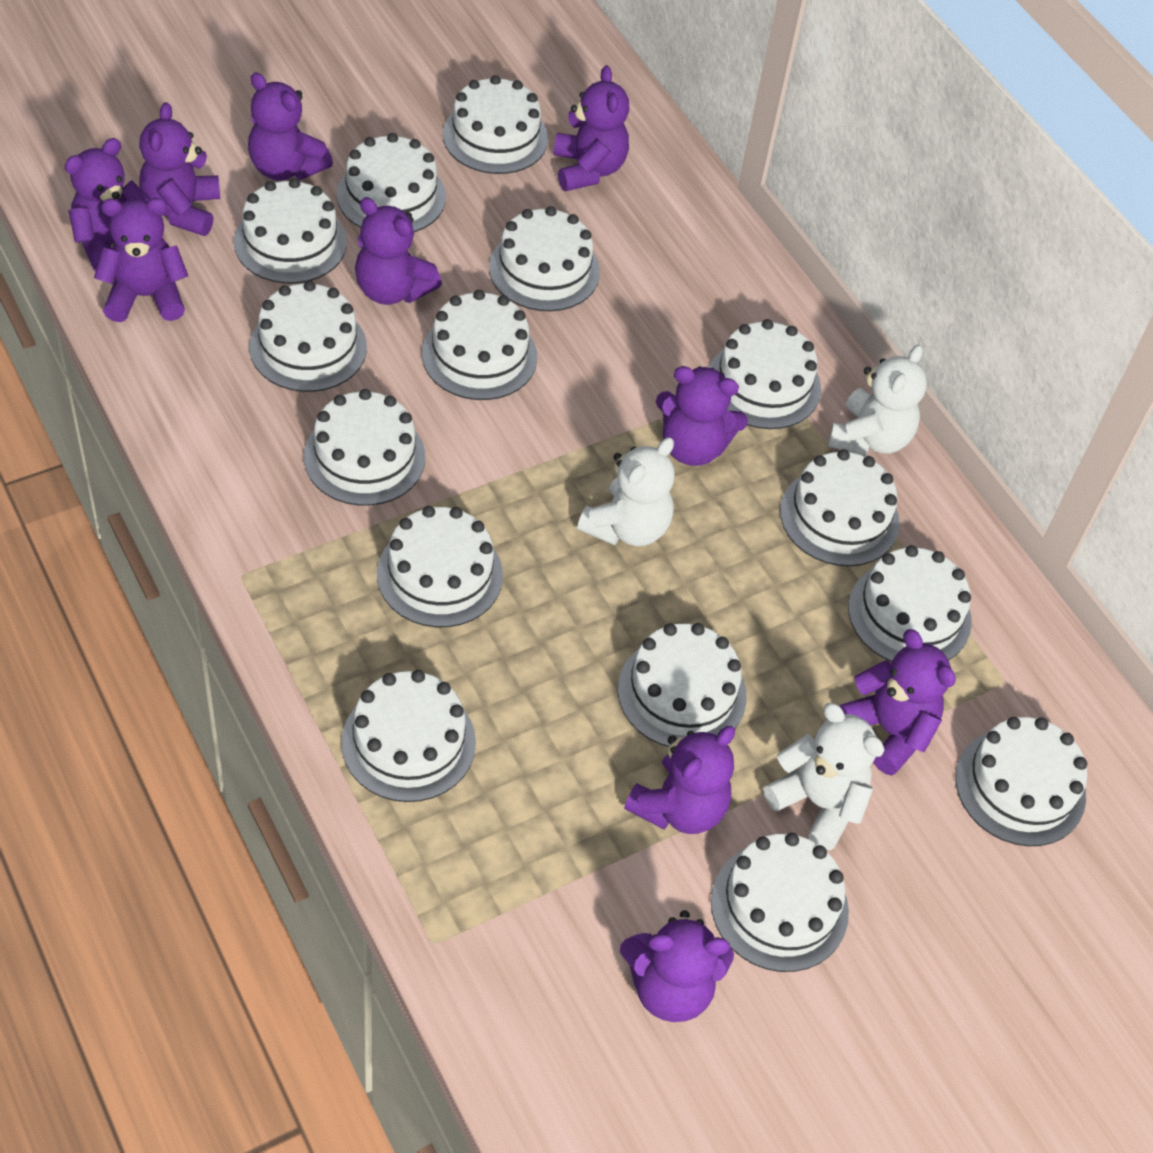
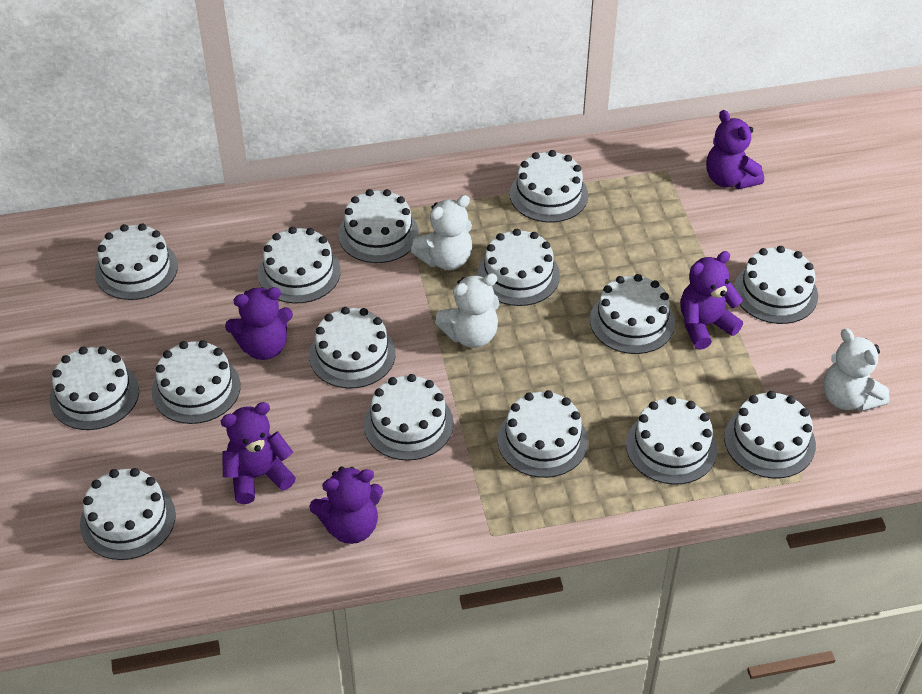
purple teddy bear: [65,138,150,272] [94,198,188,322] [139,102,220,236] [248,73,333,181] [355,197,442,305] [554,66,629,191] [620,910,734,1022] [624,726,735,834] [656,366,748,466] [839,629,956,775] = 10 -> [221,402,296,504] [225,287,293,360] [309,466,383,544] [680,251,743,350] [706,110,764,189] = 5

